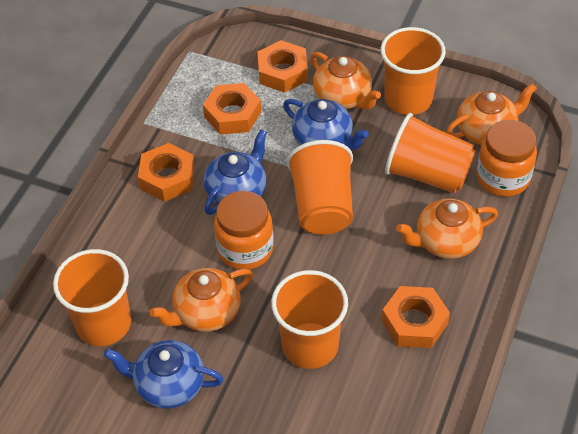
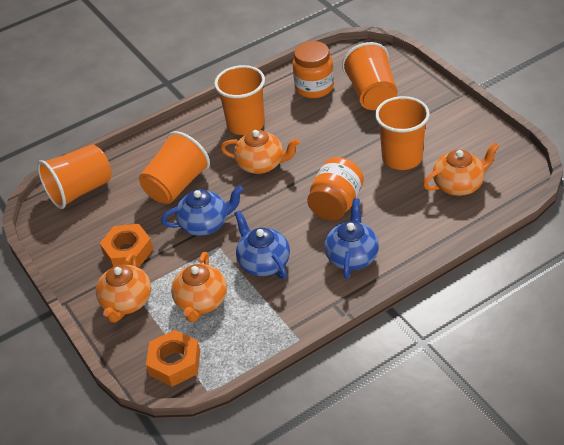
orange nut: [138,143,195,202] [203,83,261,135] [258,40,308,93] [382,286,450,348] = 4 -> [100,224,153,267] [146,330,200,387] = 2

